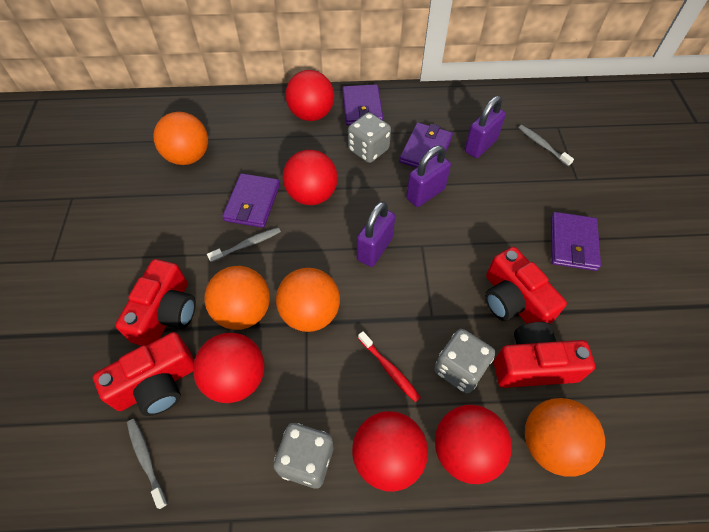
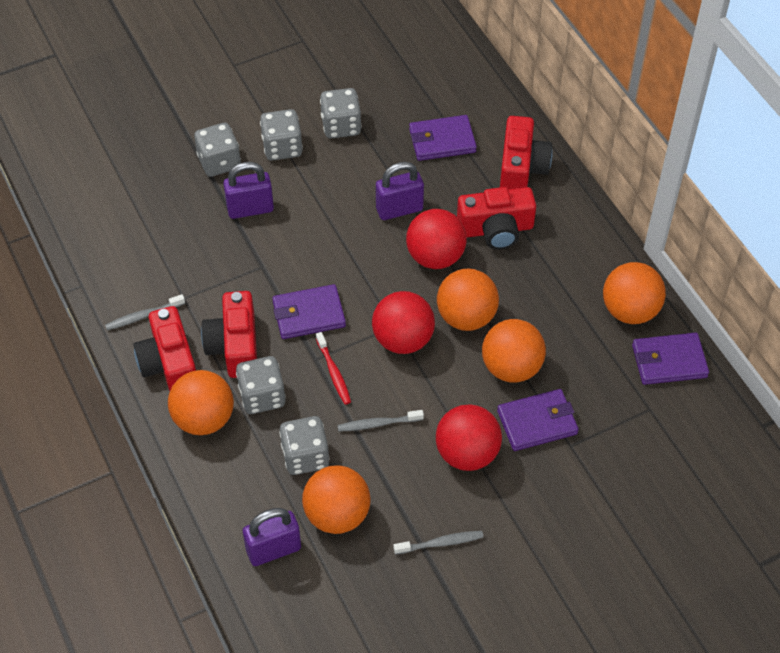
grey dice: [273,423,334,488] [348,112,391,163] [434,329,495,393] = 3 -> [194,123,241,177] [236,356,286,414] [260,109,303,161] [279,416,330,475] [320,88,362,139] = 5
orange ball: [153,112,208,165] [204,266,270,330] [276,268,340,332] [525,398,605,477] = 4 -> [168,370,234,435] [302,465,371,534] [437,268,499,331] [482,319,546,383] [603,262,666,324] = 5
red ball: [193,333,264,403] [283,150,338,205] [285,70,334,121] [352,411,428,492] [435,405,512,484] = 5 -> [372,291,435,354] [406,209,467,269] [436,404,502,471] = 3

